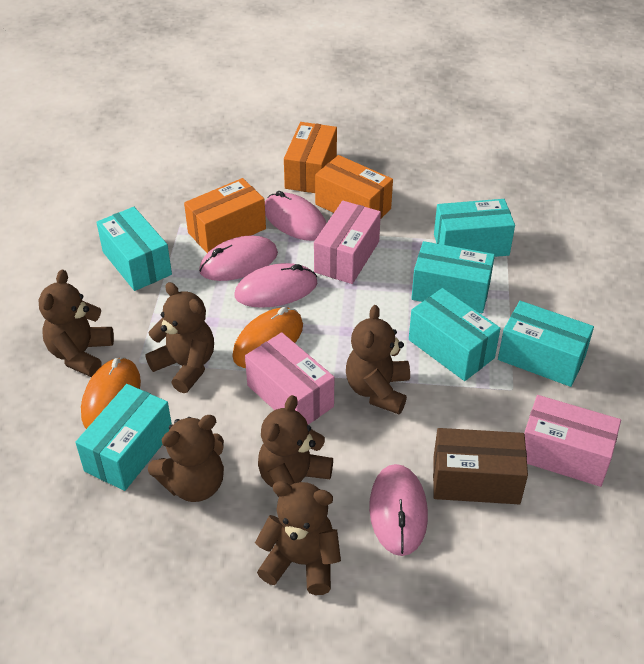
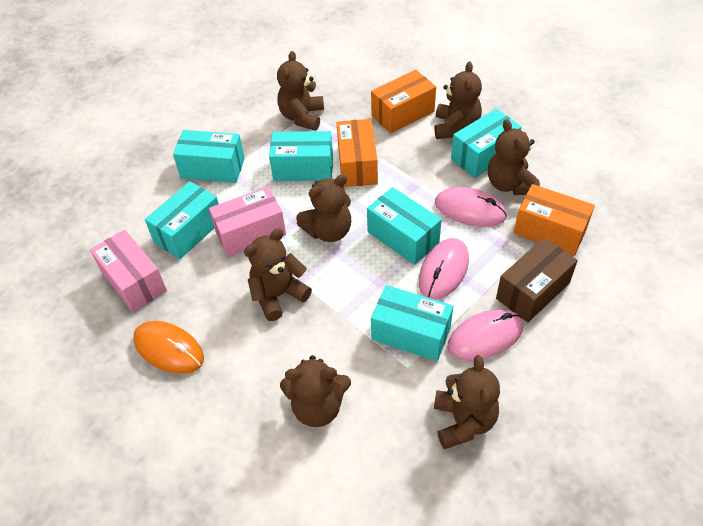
brown teddy bear: [39,270,114,377] [146,282,214,393] [148,415,224,502] [255,481,341,595] [258,395,333,497] [346,305,410,414] = 6 -> [244,229,312,321] [277,51,324,131] [280,355,351,427] [296,175,351,242] [434,355,500,450] [435,62,482,139] [488,119,540,195] = 7
orange mouse: [81,357,141,429] [232,307,303,368] = 2 -> [133,321,204,374] = 1
pink box: [245,332,334,425] [314,201,381,284] [524,395,621,487] = 3 -> [90,230,167,312] [209,187,286,257] = 2
pink mouse: [199,235,278,281] [235,263,317,308] [265,191,327,241] [369,464,428,556] = 4 -> [419,238,469,300] [435,187,507,227] [447,309,523,361] = 3

